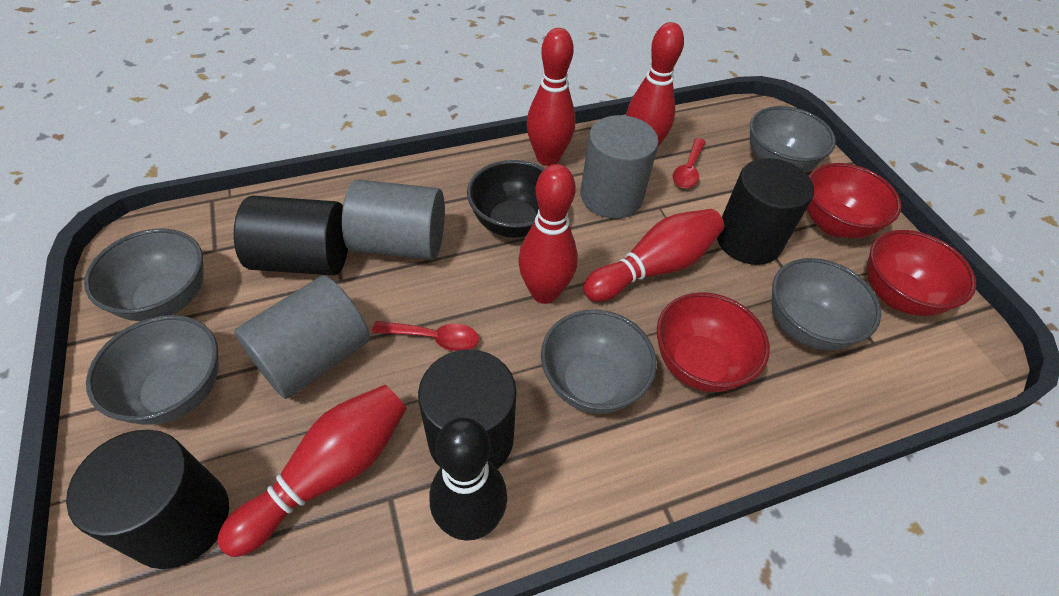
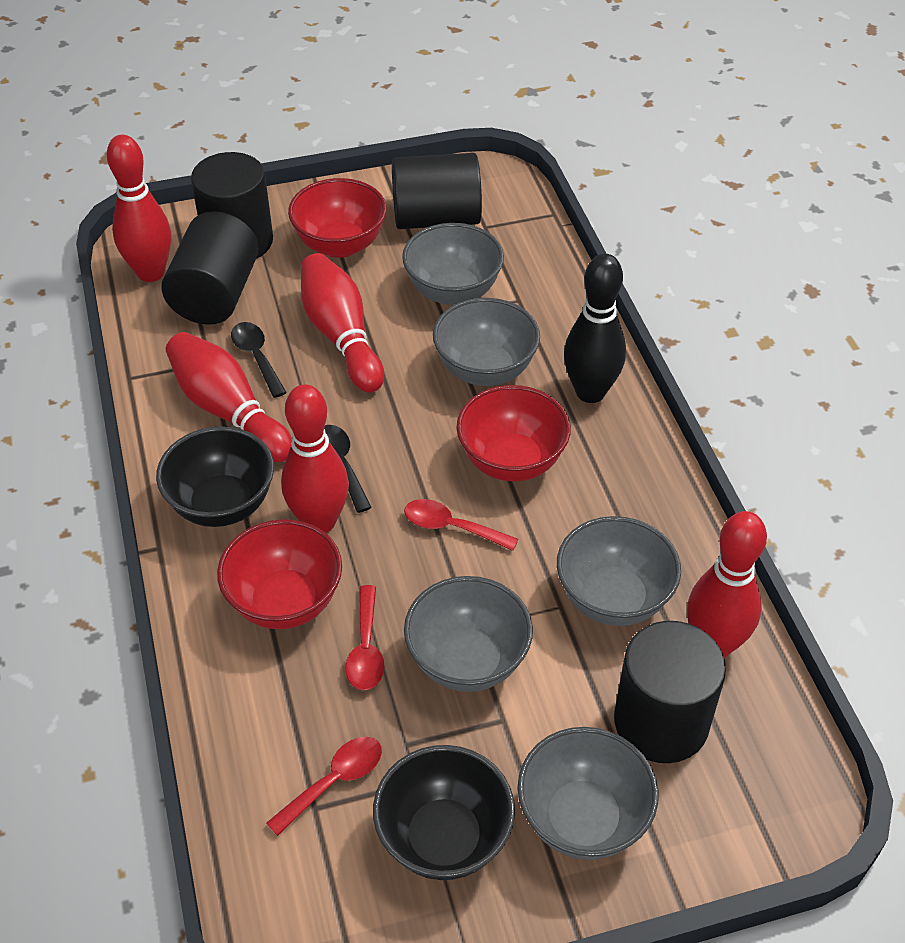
black bowl: [467,160,545,238] = 1 -> [156,426,274,527] [373,745,515,880] = 2
black spoon: none = 0 -> [231,322,287,398] [324,425,372,513] = 2
grey cylinder: [234,275,370,399] [342,179,445,260] [581,115,659,219] = 3 -> none = 0
red spoon: [372,321,479,351] [672,138,705,188] = 2 -> [266,737,382,836] [345,585,385,690] [404,499,519,551] = 3

